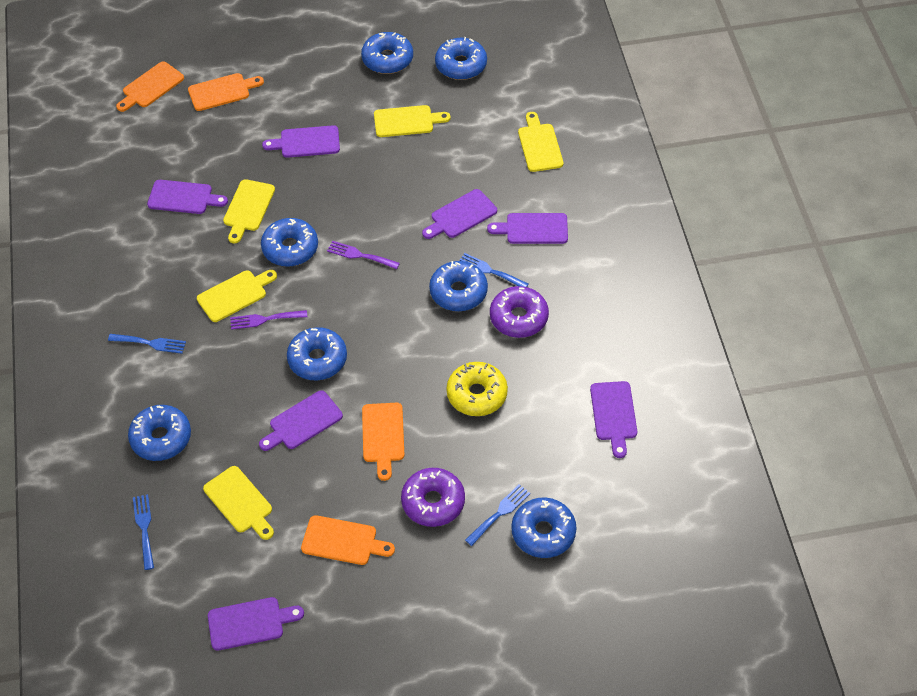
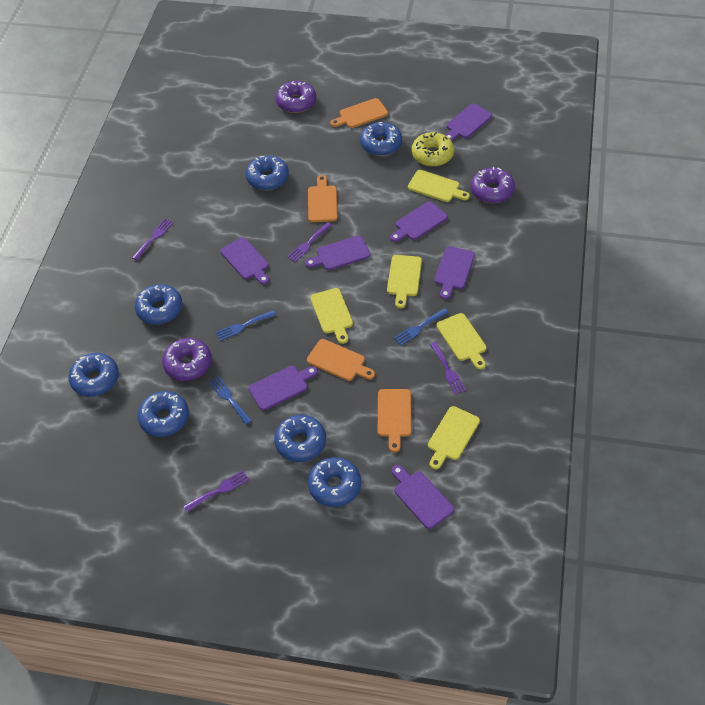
blue fork: [108,334,186,354] [133,494,154,570] [460,253,529,287] [465,484,531,546] = 4 -> [209,376,252,425] [215,310,276,341] [394,308,449,346] = 3
purple donut: [401,468,465,527] [490,286,549,338] = 2 -> [162,338,212,381] [276,81,316,113] [471,167,515,203] = 3
purple fork: [230,310,307,330] [327,241,400,269] = 2 -> [132,219,173,260] [183,470,249,512] [287,222,332,262] [430,342,466,395] = 4

